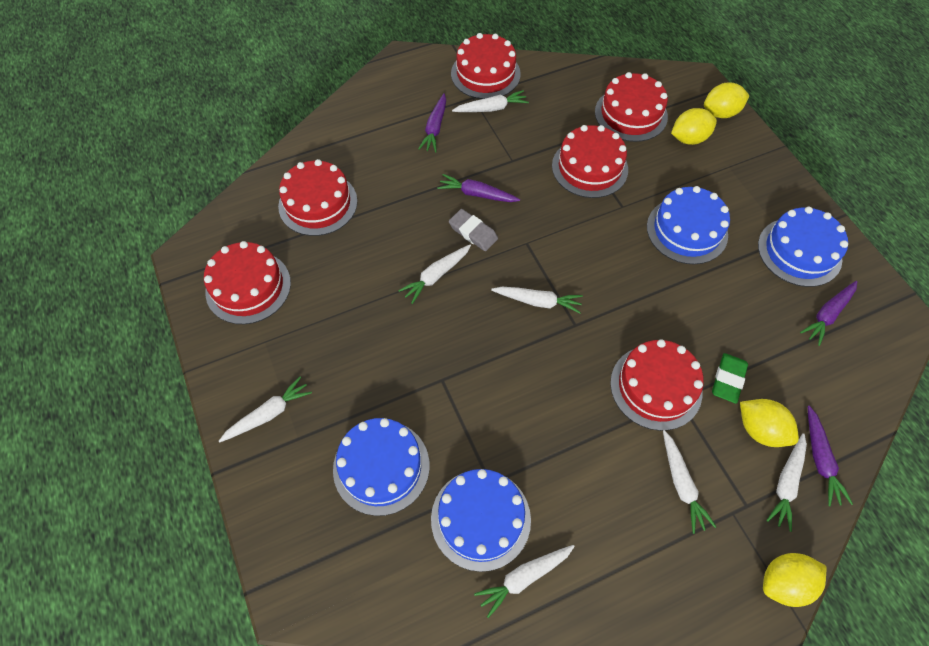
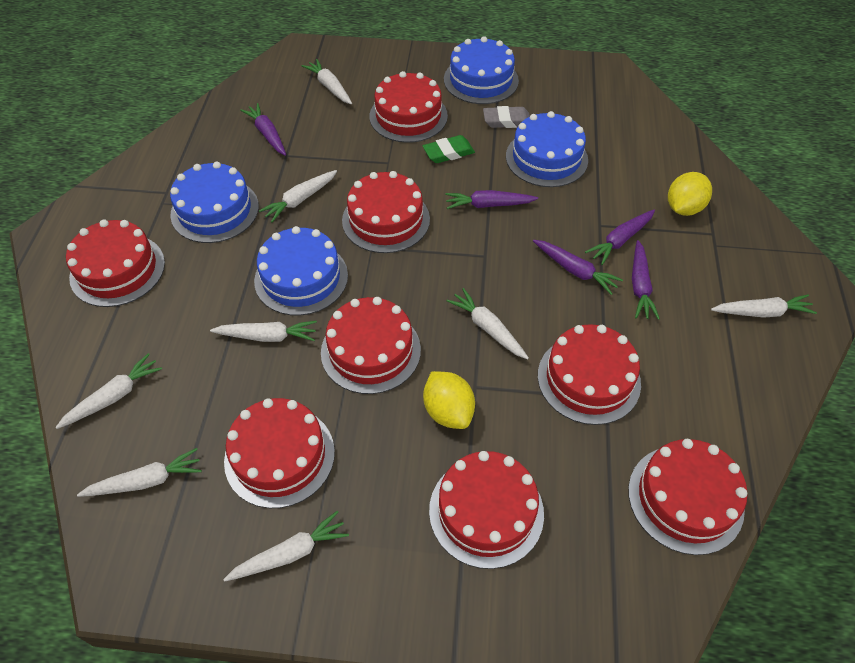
purple carrot: [418,93,446,152] [437,174,520,202] [800,281,857,346] [808,406,853,507] = 4 -> [240,103,286,156] [445,190,538,209] [533,240,623,295] [585,210,655,265] [632,240,660,320] = 5
red cake: [204,241,291,324] [278,159,357,236] [451,33,521,99] [552,125,628,198] [595,72,668,142] [610,339,704,431] = 6 -> [66,220,165,307] [224,398,335,508] [321,297,421,394] [342,171,430,253] [369,71,448,143] [429,451,544,569] [538,324,641,425] [628,439,748,555] = 8
white carrot: [219,376,312,442] [398,245,471,304] [452,90,529,112] [474,545,575,618] [491,287,583,313] [663,430,716,534] [766,433,807,532] = 7 -> [55,353,162,429] [77,448,202,497] [210,321,317,342] [223,511,349,582] [259,170,337,223] [302,59,352,104] [446,288,529,359] [711,294,817,318] = 8
yellow lemon: [671,108,717,145] [704,83,750,118] [740,399,799,447] [763,553,826,607] = 4 -> [423,371,475,429] [668,172,712,216] = 2

